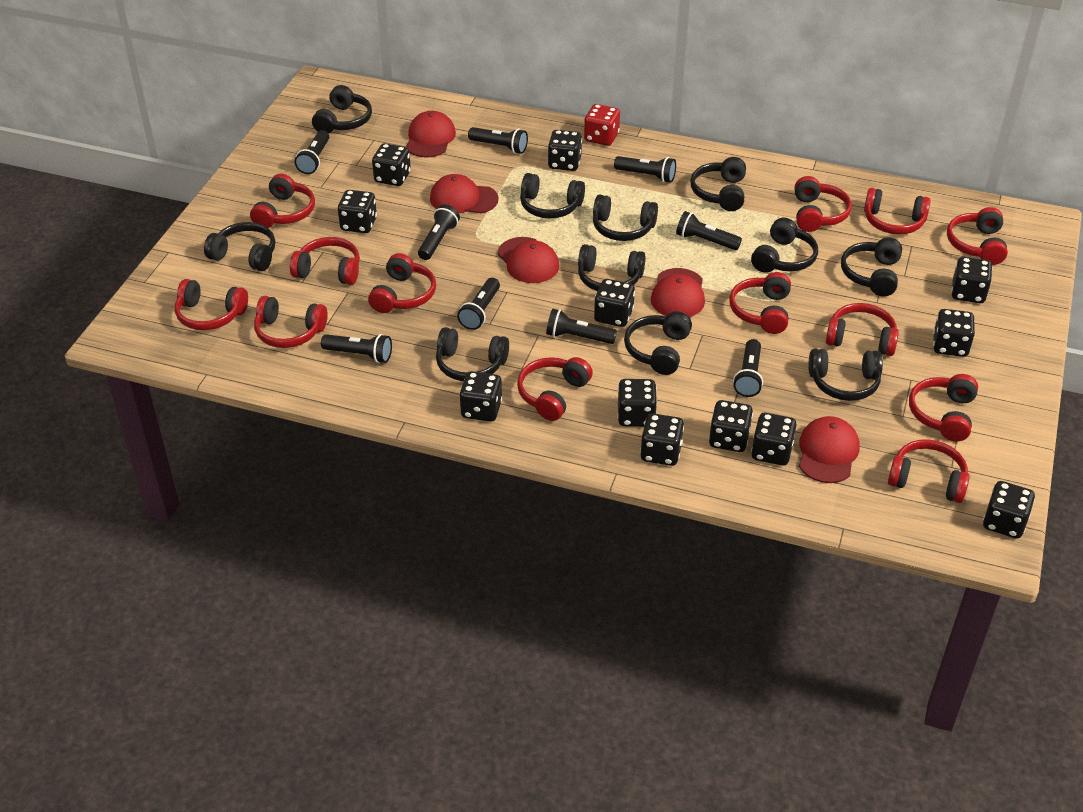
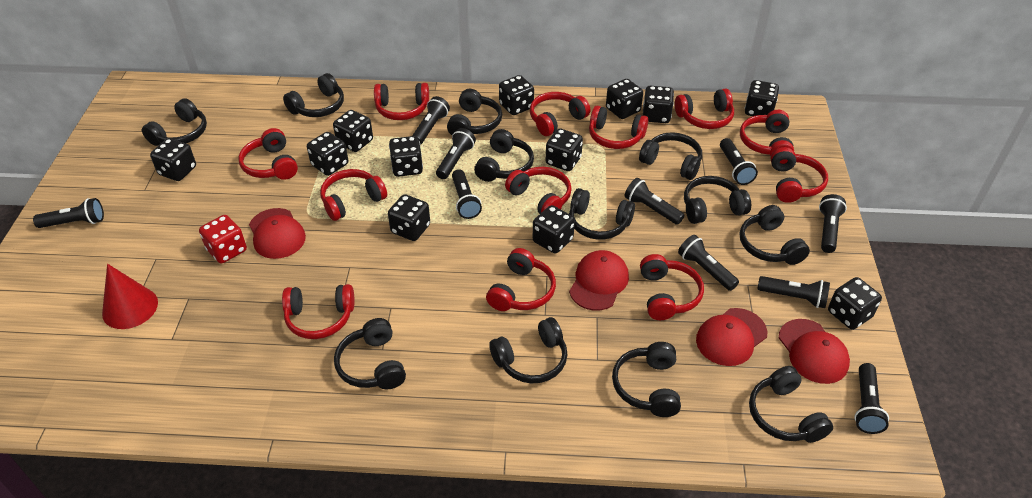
black flashlight: [294,130,329,174] [321,334,392,363] [418,205,460,260] [457,278,500,330] [468,127,528,154] [546,309,617,344] [614,156,676,183] [676,211,742,250] [733,339,763,397] = 9 -> [33,198,104,228] [412,96,450,145] [436,128,476,179] [452,169,482,219] [625,178,685,225] [678,235,739,291] [720,138,758,185] [757,276,830,308] [819,194,847,253] [854,363,889,434] = 10
black headphones: [204,222,275,271] [312,85,372,134] [436,327,509,381] [520,173,585,218] [578,244,646,291] [593,195,658,241] [624,311,692,375] [690,157,746,211] [751,217,818,273] [808,349,883,401] [841,237,902,297] = 11 -> [142,98,207,146] [283,73,344,117] [334,318,406,389] [447,89,502,135] [474,129,534,182] [489,317,568,383] [569,188,635,240] [612,342,681,417] [639,132,702,180] [684,176,751,224] [740,205,810,265] [749,366,833,443] = 12
red cap: [406,111,456,157] [430,174,498,214] [498,237,559,283] [651,268,705,317] [799,416,860,483] = 5 -> [249,208,306,259] [569,250,629,311] [696,308,767,366] [779,319,850,384] = 4
red cone: none = 0 -> [102,264,158,329] = 1
red headphones: [175,279,248,330] [250,174,315,228] [254,296,328,348] [290,237,360,285] [368,253,436,313] [517,357,593,421] [729,272,791,334] [794,176,852,232] [826,303,899,356] [864,188,931,234] [888,439,970,503] [909,374,978,441] [947,207,1008,265] = 13 -> [238,128,298,180] [282,284,354,339] [320,169,387,221] [374,83,429,120] [486,248,556,311] [505,167,572,214] [530,92,590,136] [589,106,648,149] [640,254,704,320] [675,89,734,129] [740,110,794,157] [770,147,828,203] = 12

